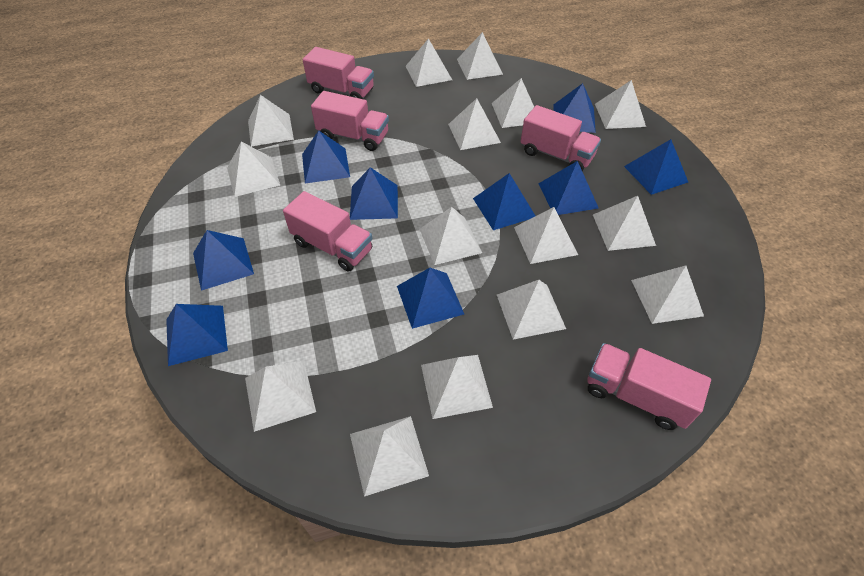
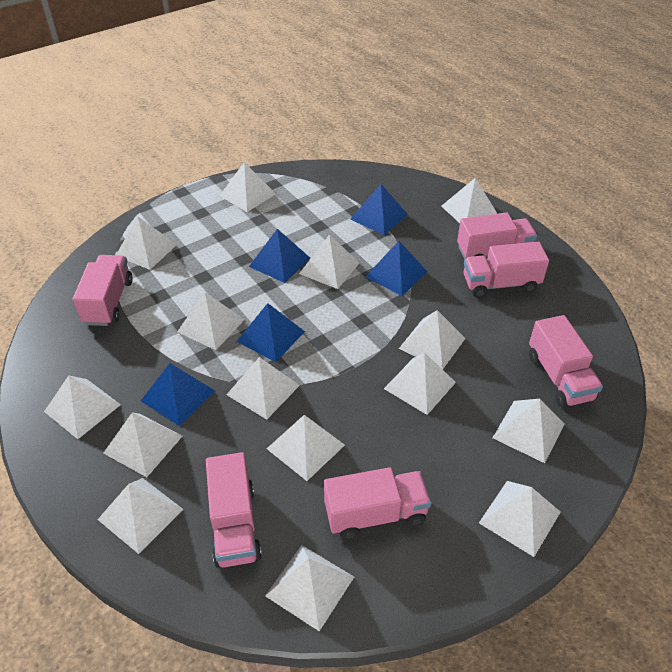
blue pyramid: [166,304,228,366] [193,230,254,291] [302,130,350,183] [350,167,398,220] [397,268,464,329] [473,173,535,230] [538,161,598,215] [553,83,596,133] [624,139,688,195] = 9 -> [141,363,215,426] [236,303,305,362] [249,229,310,283] [350,184,407,235] [365,241,427,296] = 5
pink truck: [283,191,372,272] [303,47,374,99] [311,91,389,151] [520,105,601,171] [587,343,711,430] = 5 -> [73,255,133,326] [206,452,262,568] [324,467,432,539] [457,212,537,259] [464,242,549,298] [529,315,603,408] = 6

